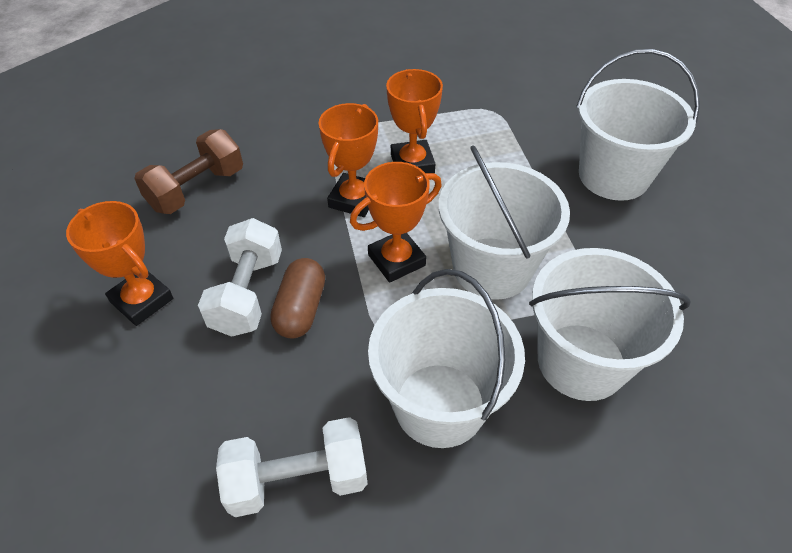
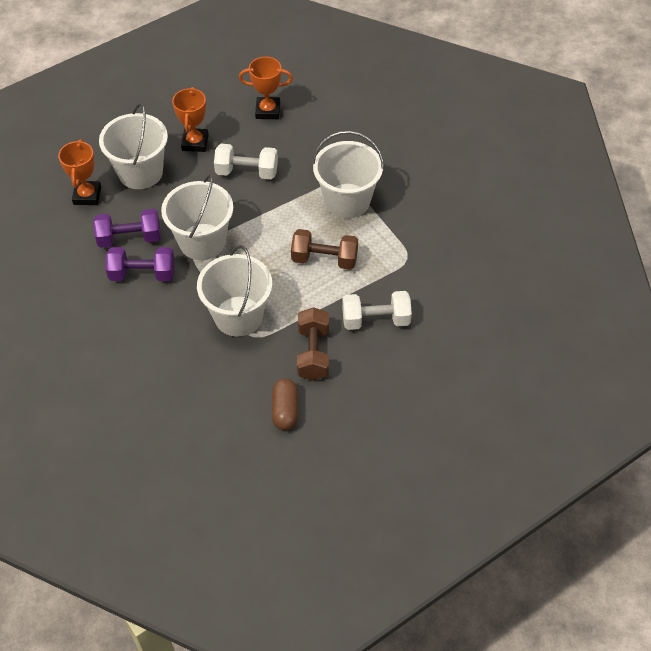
brown dumbbell: [134,129,243,214] = 1 -> [291,229,358,270] [297,307,329,381] = 2
orange trophy: [66,201,173,326] [319,103,378,217] [350,162,442,283] [386,69,443,173] = 4 -> [58,139,101,205] [172,87,209,152] [239,57,293,119] = 3
purple dumbbell: none = 0 -> [93,209,161,248] [106,247,175,281] = 2

